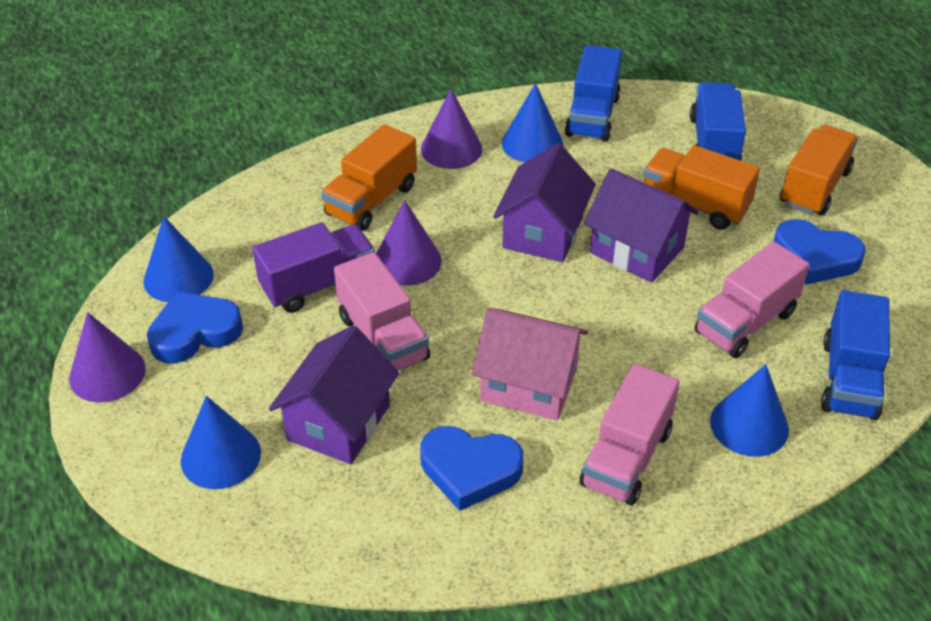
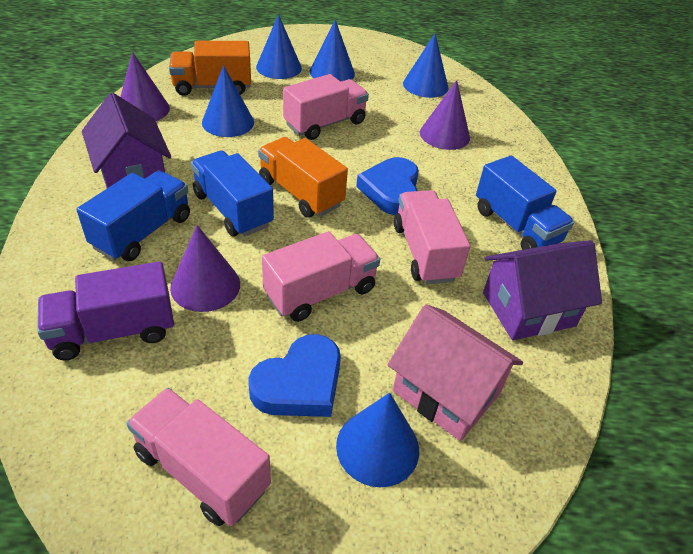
blue cone: [143,216,214,302] [181,396,261,489] [502,83,563,162] [710,364,789,457] = 4 -> [202,65,254,137] [256,14,302,79] [310,20,355,82] [336,393,419,487] [403,34,448,98] = 5
blue heart: [147,291,243,364] [420,426,524,511] [773,219,865,285] = 3 -> [248,334,341,417] [356,157,419,215] = 2
orange truck: [321,124,417,231] [643,145,760,230] [780,125,858,215] = 3 -> [169,41,251,96] [258,137,348,218] = 2
pink truck: [334,252,430,371] [579,364,680,505] [694,242,809,358] = 3 -> [126,388,271,526] [262,231,380,322] [283,74,369,140] [394,190,470,284] = 4
purple house: [269,325,399,464] [493,143,596,262] [584,168,699,283] = 3 -> [82,93,171,188] [483,240,602,340] = 2

